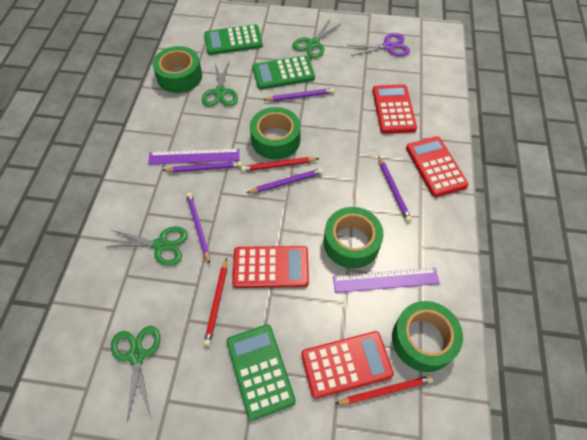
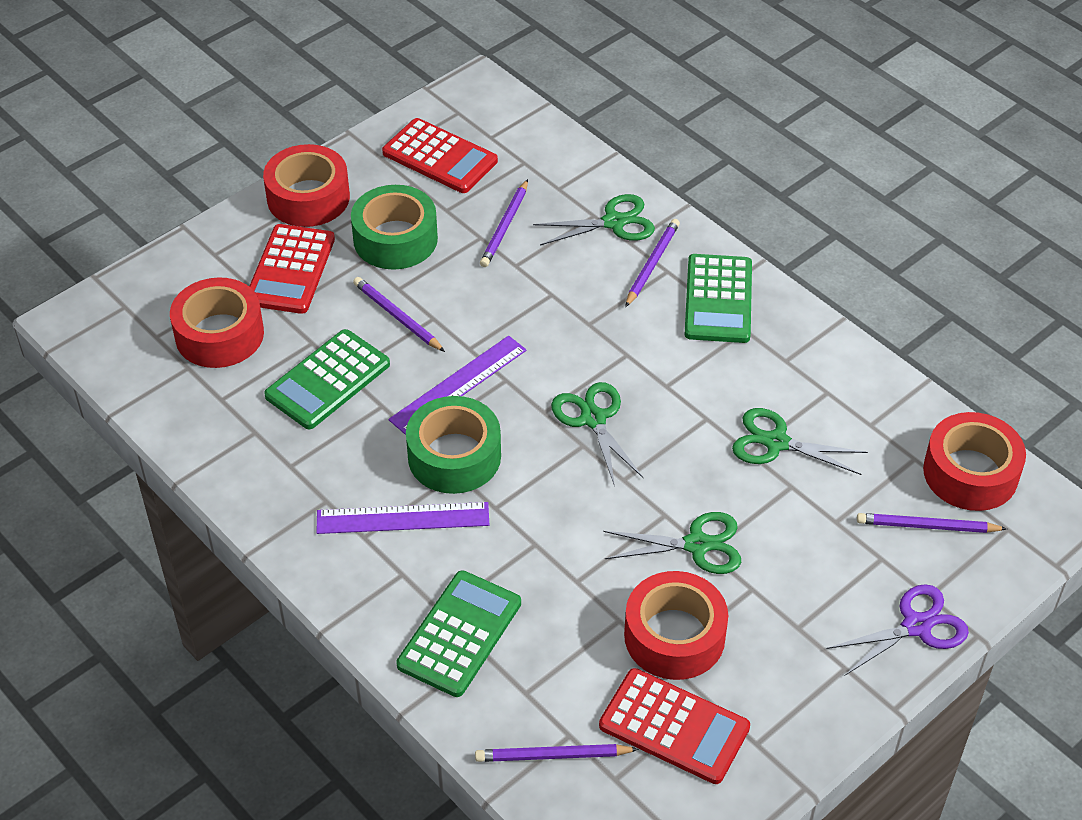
green tape: [152,46,202,93] [250,107,301,159] [324,207,384,269] [392,301,463,372] = 4 -> [351,185,438,269] [406,396,501,494] = 2
red calculator: [232,246,309,288] [301,331,394,399] [372,84,417,134] [406,136,469,197] = 4 -> [249,224,335,314] [382,118,498,193] [599,668,750,784] = 3
red pencil: [204,258,227,346] [241,157,319,172] [335,375,433,405] = 3 -> none = 0
red tape: none = 0 -> [170,277,264,368] [263,144,350,227] [624,571,728,680] [923,412,1026,511] = 4

